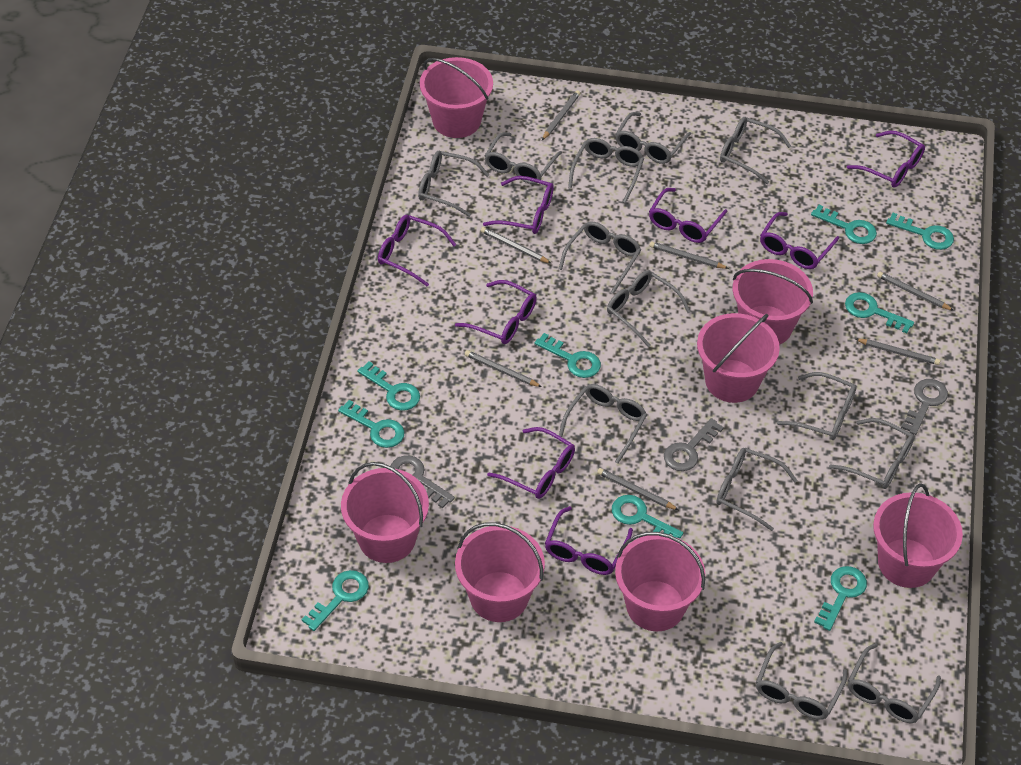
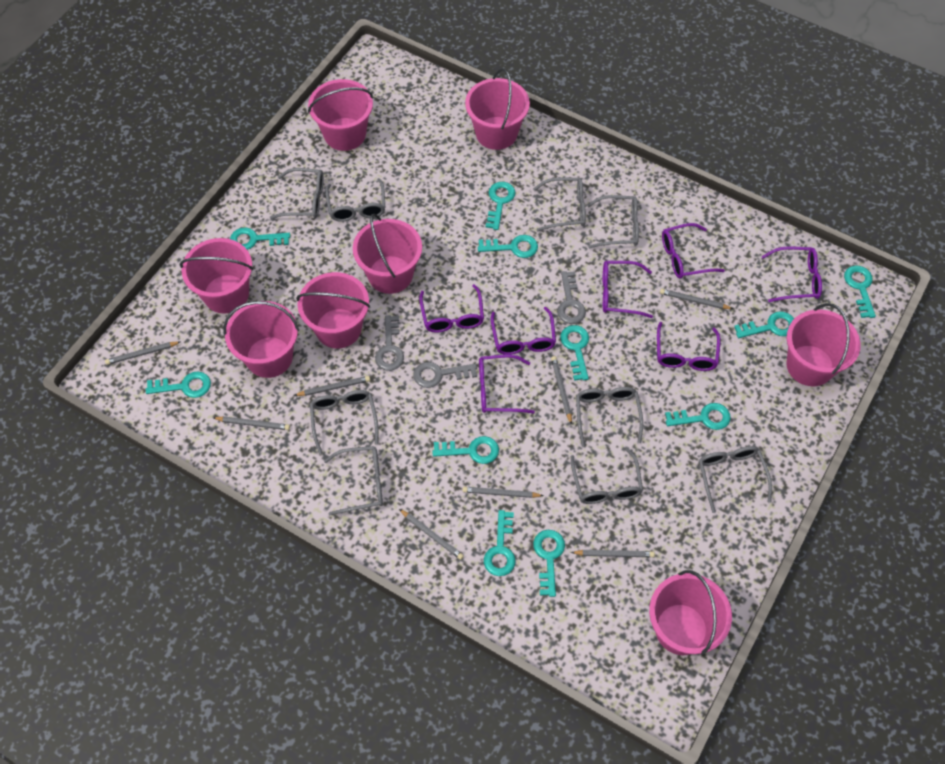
grey glasses: [418,151,489,217] [485,132,562,184] [559,221,641,294] [559,384,647,464] [568,138,644,203] [607,270,691,347] [615,112,691,164] [716,448,797,531] [720,117,791,184] [756,642,847,720] [777,372,857,440] [829,418,915,489] [848,643,941,723] = 13 -> [270,168,324,219] [310,390,379,454] [324,446,383,515] [325,178,385,222] [533,178,586,231] [571,448,643,504] [576,387,643,447] [587,195,639,248] [699,446,772,513] = 9
grey pencil: [465,350,542,387] [481,227,552,264] [542,90,581,140] [597,468,679,510] [649,242,729,269] [856,339,940,365] [877,272,954,311] = 7 -> [105,342,180,365] [214,416,290,430] [294,376,370,396] [399,509,464,560] [463,487,543,498] [551,356,572,425] [571,550,655,557] [660,289,733,309] = 8
pink bucket: [341,462,429,563] [420,57,493,138] [455,523,545,622] [615,532,705,632] [697,313,780,403] [733,259,813,345] [873,483,963,588] = 7 -> [180,238,253,314] [223,301,299,378] [296,272,370,348] [308,79,373,151] [353,214,422,294] [465,68,530,150] [649,570,732,655] [786,303,861,386] = 8
purple glasses: [378,215,456,286] [455,280,537,344] [483,176,554,234] [487,427,575,499] [545,506,633,575] [649,188,728,243] [760,212,839,269] [847,131,925,188] = 8 -> [419,284,484,333] [479,354,535,413] [491,307,556,355] [603,261,653,318] [657,322,720,371] [662,223,725,279] [762,246,822,302] = 7
turquoise key: [301,570,369,631] [338,400,404,448] [357,361,420,411] [534,333,601,378] [612,495,683,538] [811,205,877,244] [814,566,867,631] [845,292,914,333] [886,213,954,250] = 9 -> [146,371,211,398] [230,227,290,250] [432,436,499,464] [478,235,538,258] [484,510,515,576] [486,182,516,230] [533,530,565,597] [560,325,589,381] [665,403,731,430] [734,311,794,338] [844,266,876,318] = 11

